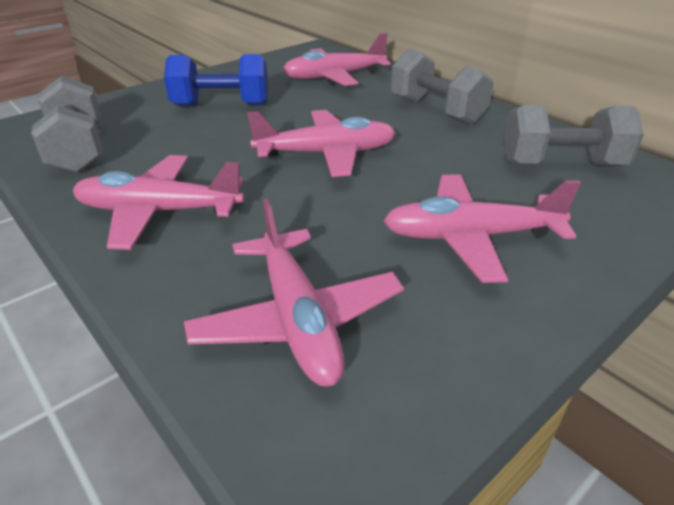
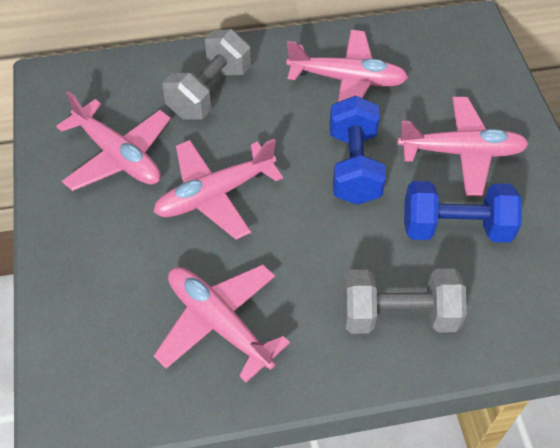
blue dumbbell: [164,54,268,107] = 1 -> [330,96,386,205] [404,181,522,243] = 2
grey dumbbell: [31,76,103,173] [391,48,494,124] [503,105,644,165] = 3 -> [163,29,251,120] [343,269,467,334] = 2

